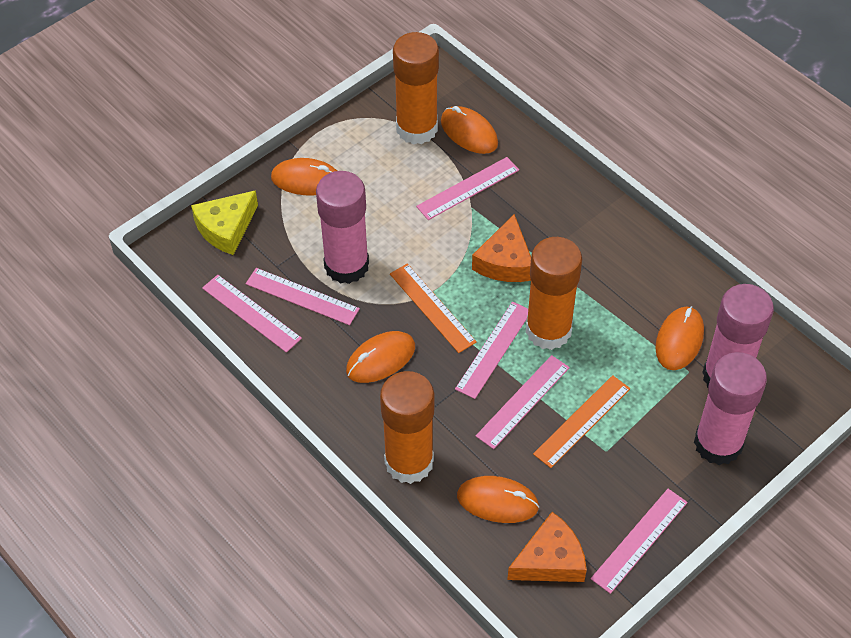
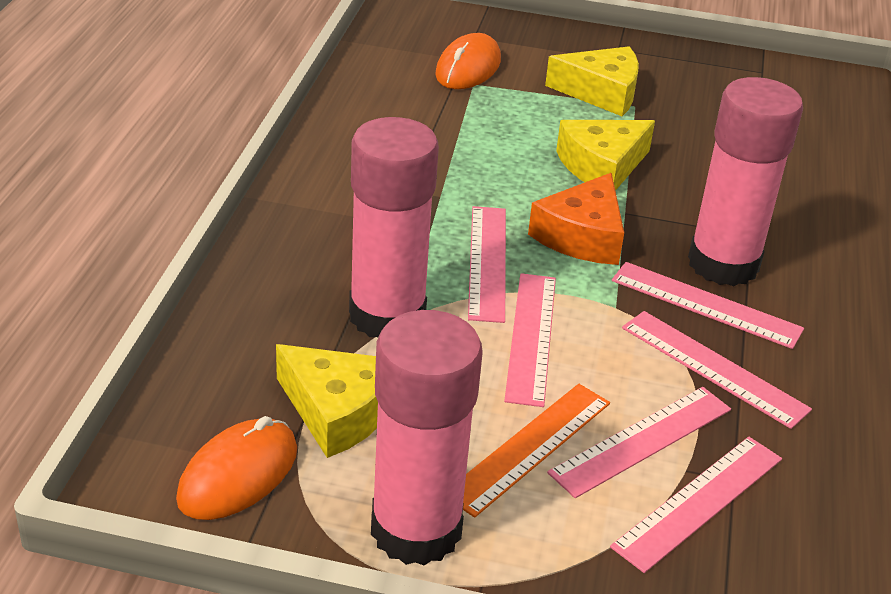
orange cheese: [472,214,531,282] [507,512,587,582] = 2 -> [528,173,624,265] = 1
orange glue stick: [380,371,434,484] [393,32,439,145] [526,237,582,350] = 3 -> none = 0
orange mouse: [271,158,337,196] [346,331,415,383] [441,106,498,154] [457,476,539,523] [655,306,704,370] = 5 -> [176,416,297,520] [435,33,501,89] = 2
orange ruler: [390,263,477,353] [533,375,630,468] = 2 -> [463,384,610,518] = 1
yellow cheese: [191,190,258,255] = 1 -> [276,344,378,458] [545,46,639,116] [556,120,655,191] = 3

